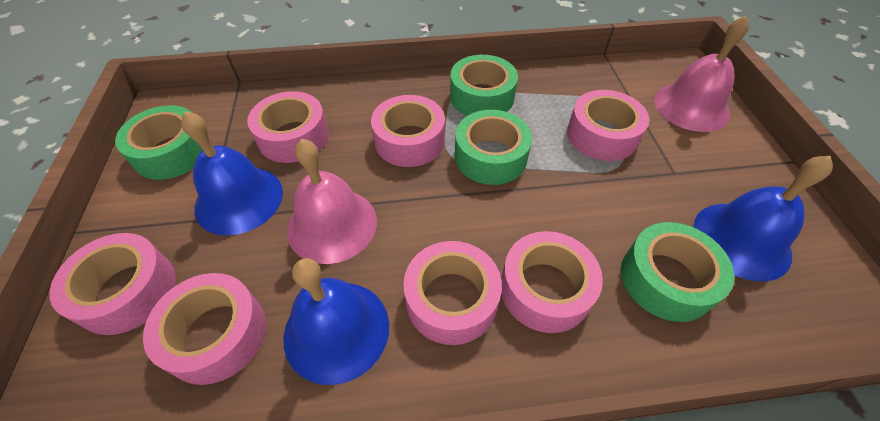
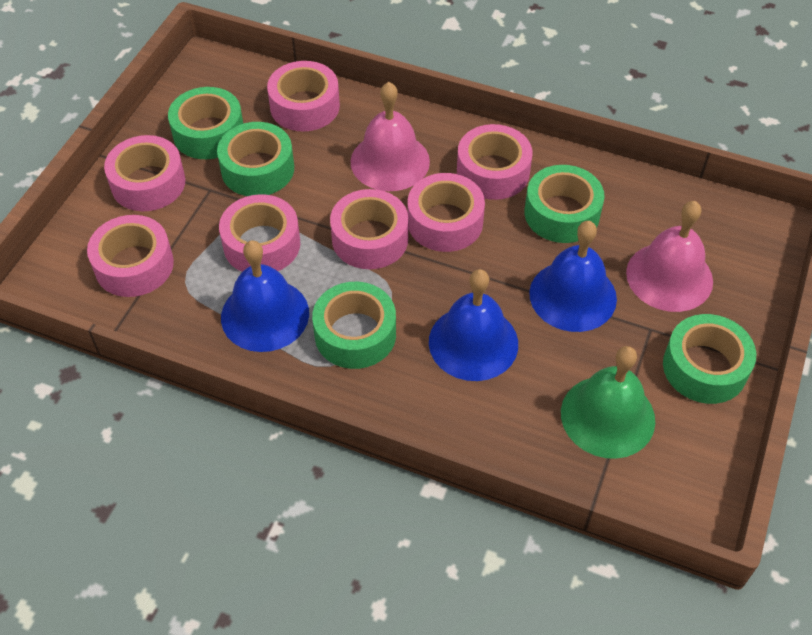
green bell: none = 0 -> [561,346,655,459] = 1
green tape: [115,105,203,180] [450,55,518,116] [455,110,532,185] [621,222,734,322] = 4 -> [168,87,243,159] [217,122,294,196] [312,282,396,369] [524,165,605,243] [663,314,756,404] = 5

